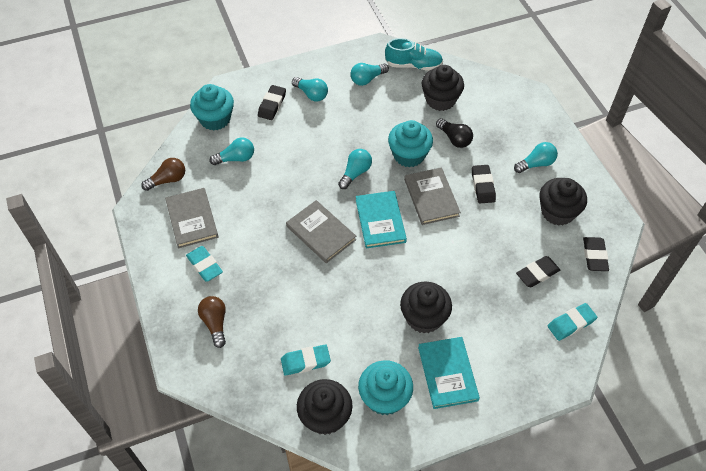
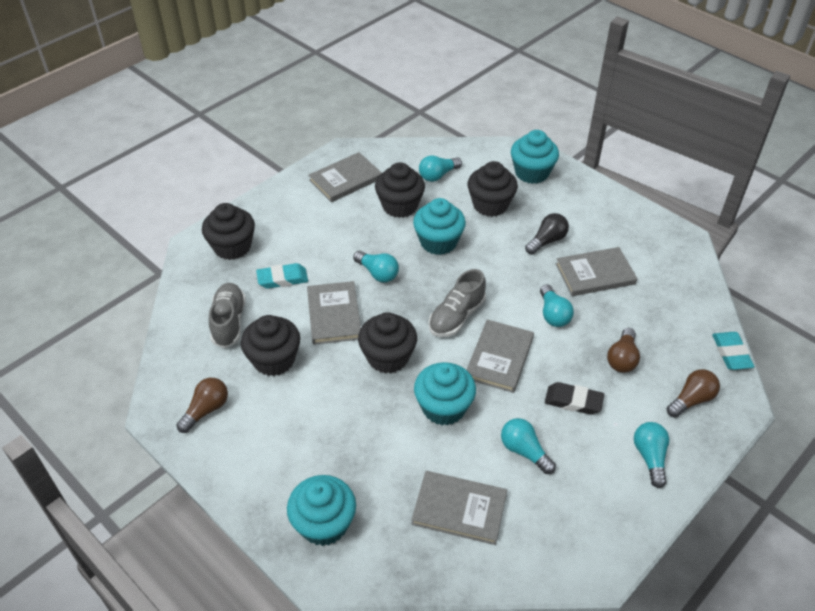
black cupcake: [297,379,353,435] [400,281,452,333] [422,65,464,111] [539,178,587,226] = 4 -> [202,203,255,260] [241,315,300,376] [358,312,417,374] [375,162,425,218] [467,161,518,217] = 5
black eraser: [258,85,286,120] [472,165,496,203] [516,256,560,288] [583,237,609,271] = 4 -> [545,382,604,415] = 1
brown light bulb: [141,158,185,191] [198,296,226,348] = 2 -> [177,378,228,433] [607,328,640,373] [667,369,720,418] = 3
grey book: [165,188,218,248] [286,200,356,263] [404,167,461,225] = 3 -> [307,281,361,345] [309,152,382,202] [412,471,507,545] [467,320,534,393] [556,247,637,296] = 5
grey shoe: none = 0 -> [209,283,246,348] [429,269,486,337] = 2
turquoise book: [356,191,407,249] [418,337,480,409] = 2 -> none = 0
turquoise cupcake: [190,84,234,131] [358,360,413,415] [388,120,433,167] = 3 -> [287,475,356,546] [413,198,466,255] [414,362,476,426] [511,130,559,184] = 4
turquoise eraser: [186,246,223,282] [281,345,331,376] [548,303,597,341] = 3 -> [256,263,308,289] [712,332,754,370] = 2
turquoise shoe: [385,38,443,71] = 1 -> none = 0

